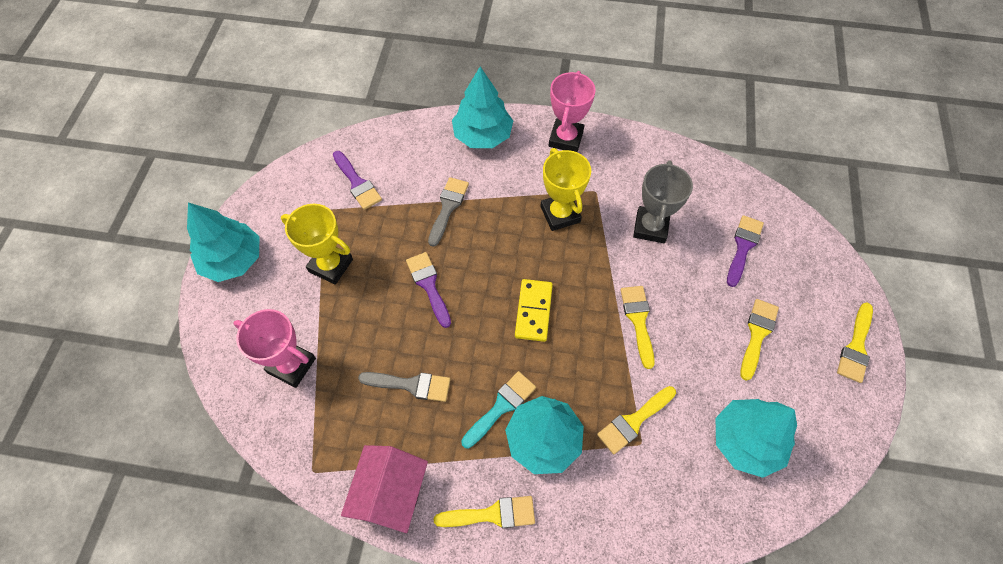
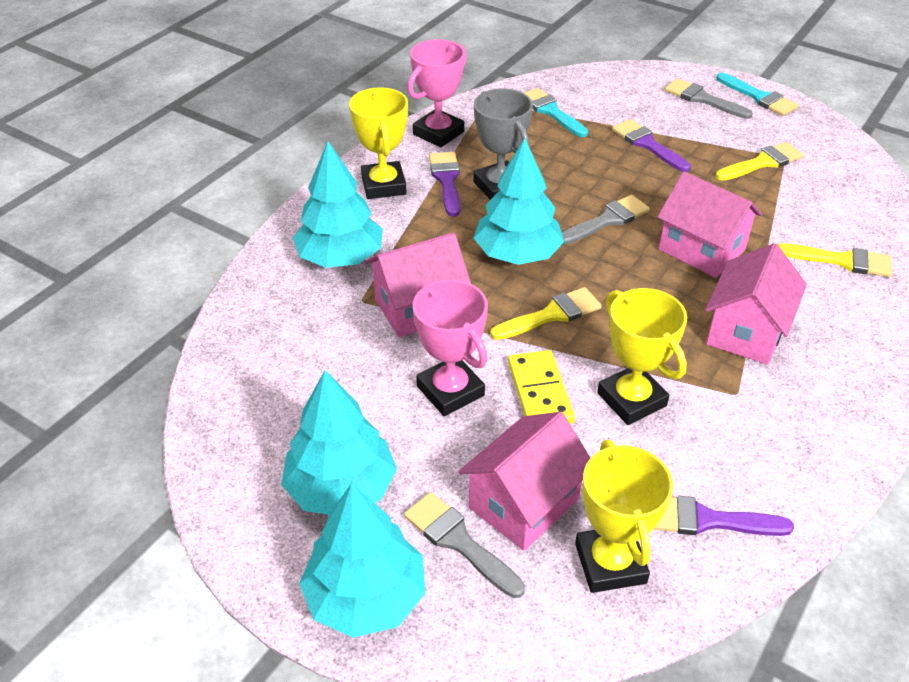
grey brush: [358,372,450,402] [428,177,469,247] = 2 -> [404,492,525,598] [562,195,650,245] [665,78,753,119] = 3
pink house: [341,445,428,533] = 1 -> [365,232,471,337] [458,412,590,551] [657,172,762,278] [705,243,807,365] = 4
turquoise brush: [461,371,536,449] = 1 -> [524,88,588,137] [716,73,799,116] = 2
yellow brush: [434,496,535,528] [597,386,676,455] [620,286,655,369] [741,299,779,381] [837,302,873,383] = 5 -> [490,287,602,340] [716,142,804,181] [778,243,892,277] = 3
yellow trophy: [281,204,353,285] [540,148,591,231] = 2 -> [349,87,408,199] [575,440,673,593] [597,288,687,425] = 3

